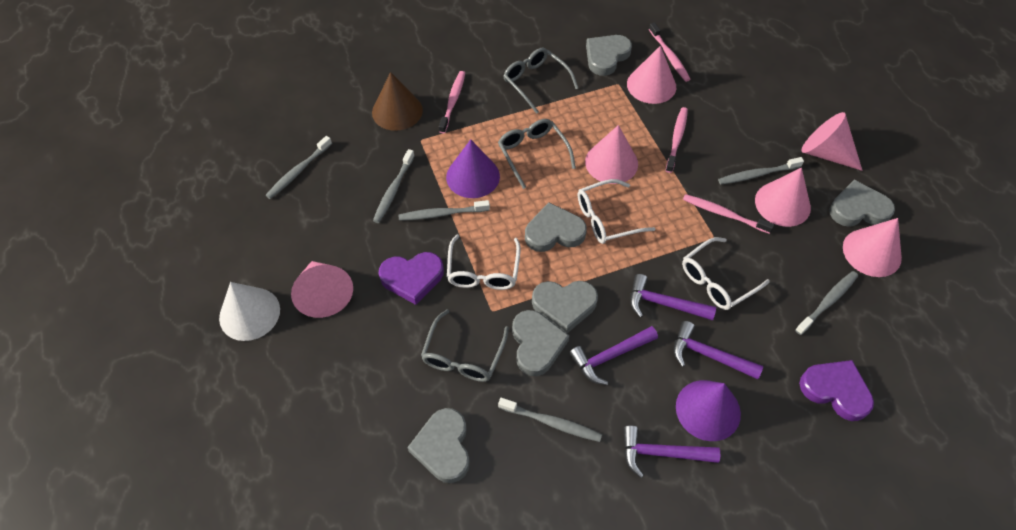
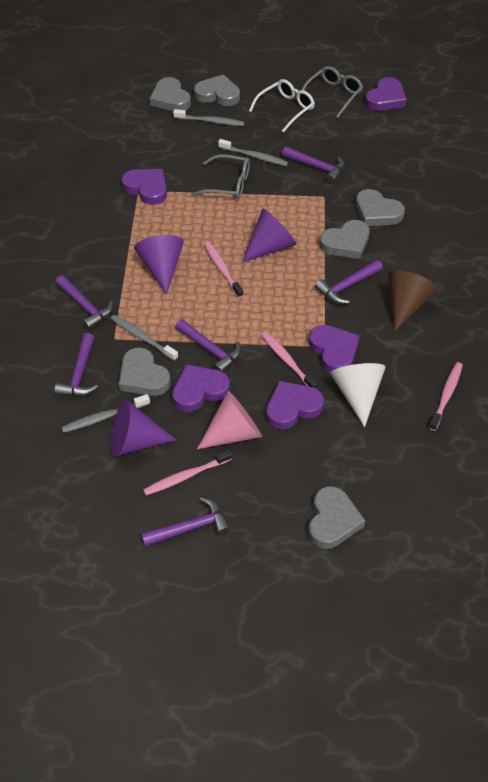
grey glasses: [421,309,509,382] [498,119,576,189] [504,48,578,114] = 3 -> [191,154,250,199] [302,66,363,118] = 2
grey toothbrush: [266,136,332,199] [373,149,415,223] [398,200,490,221] [498,398,602,442] [718,157,804,185] [795,271,858,335] = 6 -> [61,394,150,433] [111,315,178,361] [173,109,244,126] [218,139,288,166] = 4
pink cone: [291,261,353,318] [585,125,638,184] [627,46,676,104] [755,168,811,227] [801,112,862,171] [843,218,902,277] = 6 -> [197,391,262,449] = 1
purple cone: [446,139,500,198] [676,380,741,441] = 2 -> [111,400,176,457] [134,235,184,294] [242,208,296,263] = 3
purple hammer: [569,326,658,385] [623,425,720,478] [630,274,716,320] [673,321,763,380] = 4 -> [54,333,98,396] [55,275,113,330] [141,497,231,547] [175,319,241,372] [282,147,345,183] [315,260,383,304] = 6
purple heart: [379,252,444,305] [799,360,874,421] = 2 -> [121,169,167,205] [172,364,230,412] [266,381,324,429] [309,325,360,372] [365,77,407,111] = 5
white glasses: [447,235,521,290] [578,179,655,244] [682,237,770,310] = 3 -> [249,79,315,132] = 1

